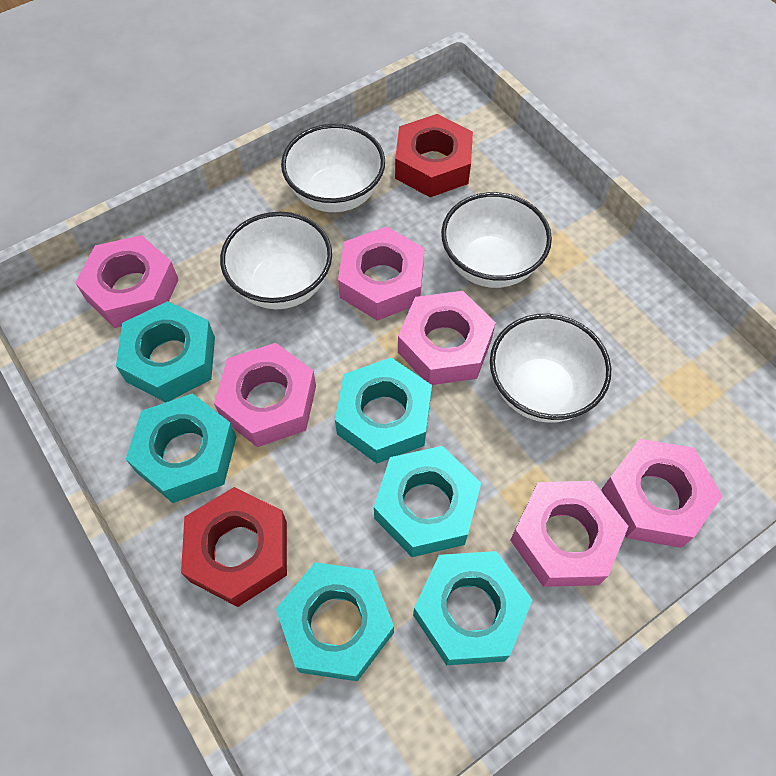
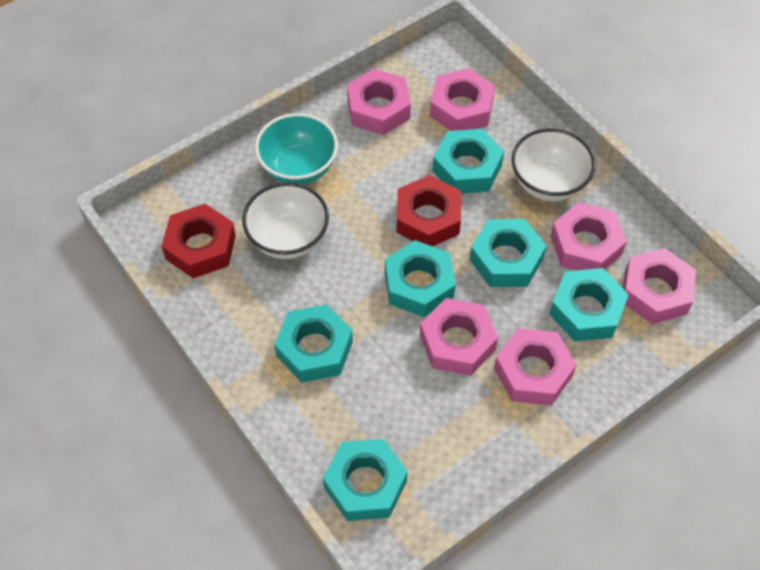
turquoise bowl: none = 0 -> [255,113,338,185] = 1
white bowl: [220,212,332,309] [281,124,385,212] [441,192,552,288] [490,314,611,423] = 4 -> [242,182,329,259] [512,128,596,201] = 2

